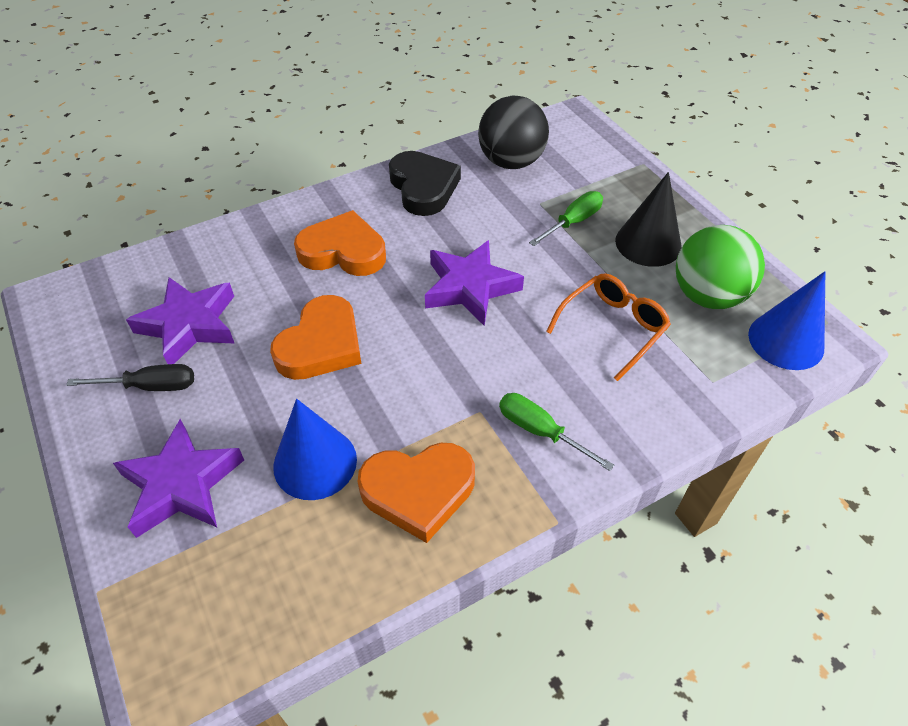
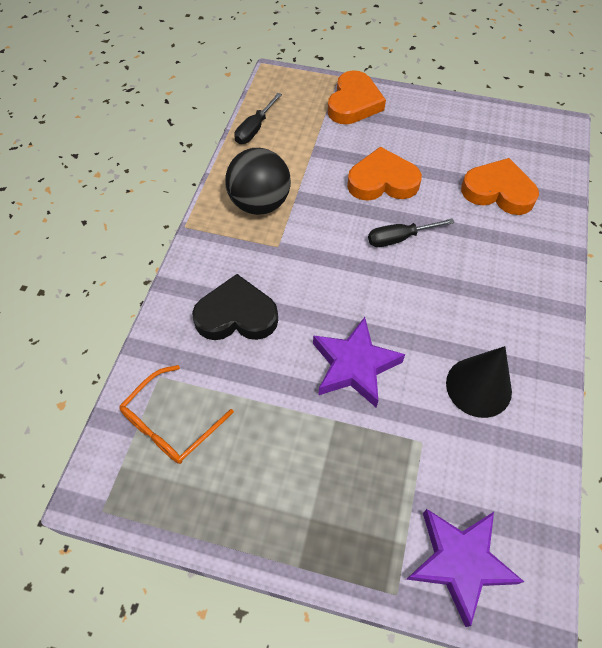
black screwdriver: [66,364,194,391] = 1 -> [234,93,282,144] [368,218,455,247] = 2
blue cone: [273,399,357,500] [748,271,825,370] = 2 -> none = 0
green ball: [676,225,765,309] = 1 -> none = 0
green screwdriver: [499,393,614,471] [529,191,603,246] = 2 -> none = 0
purple star: [113,419,244,538] [126,277,234,364] [425,240,524,326] = 3 -> [313,317,405,407] [406,509,524,627] = 2

